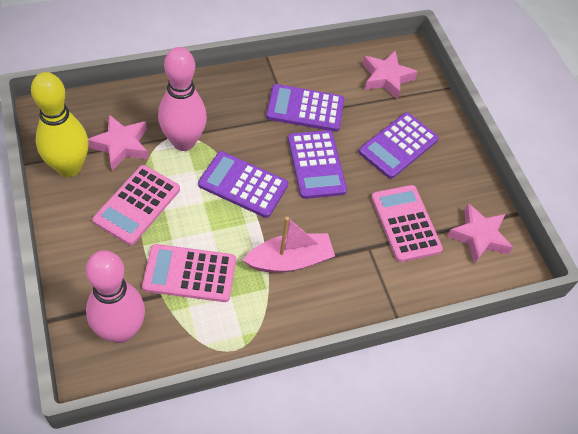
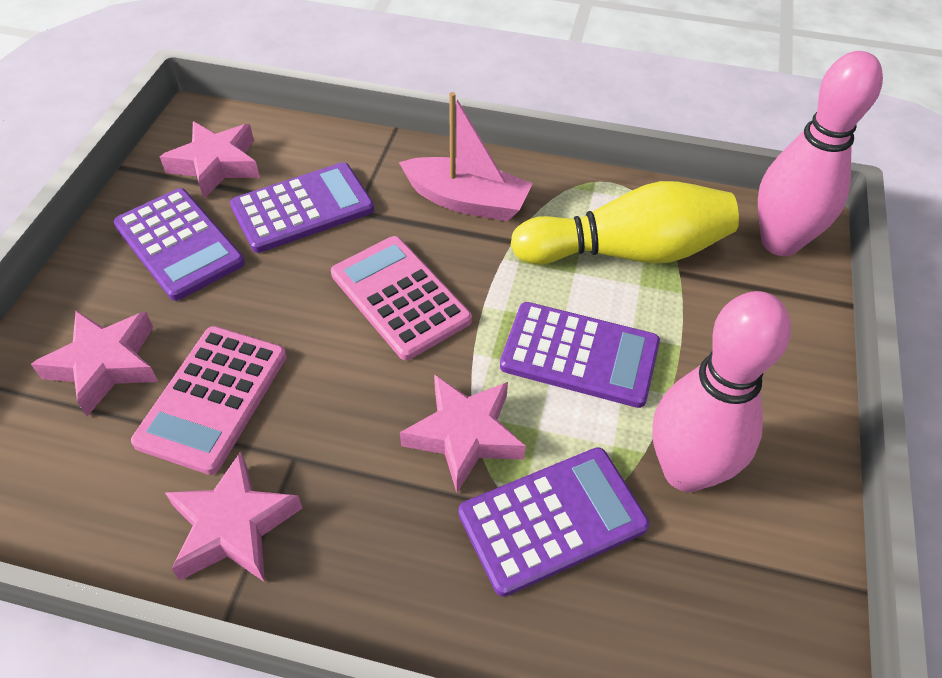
pink calculator: [92,165,180,245] [142,244,236,302] [371,185,443,262] = 3 -> [131,326,287,475] [331,236,472,360] = 2
pink star: [88,114,148,171] [362,50,418,100] [447,203,513,264] = 3 -> [31,311,158,416] [160,121,260,199] [165,451,302,582] [400,374,526,493] = 4

